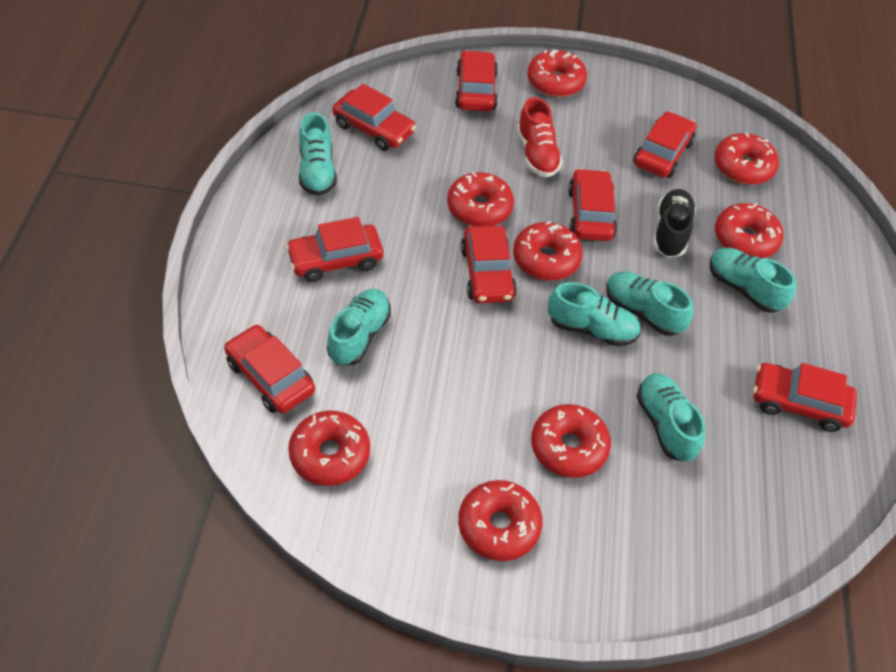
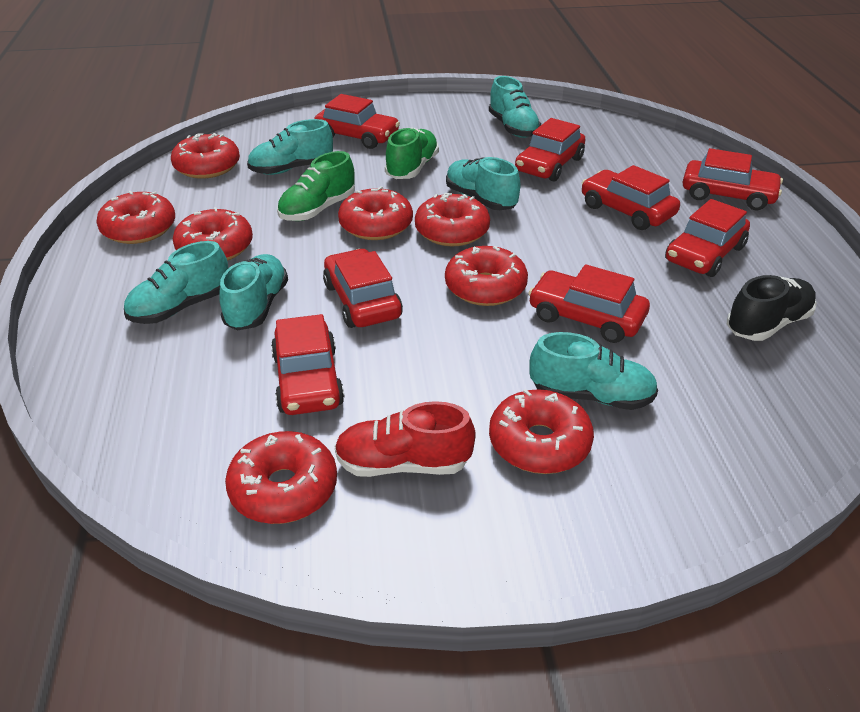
green shoe: none = 0 -> [277,151,355,221] [385,127,439,179] = 2

